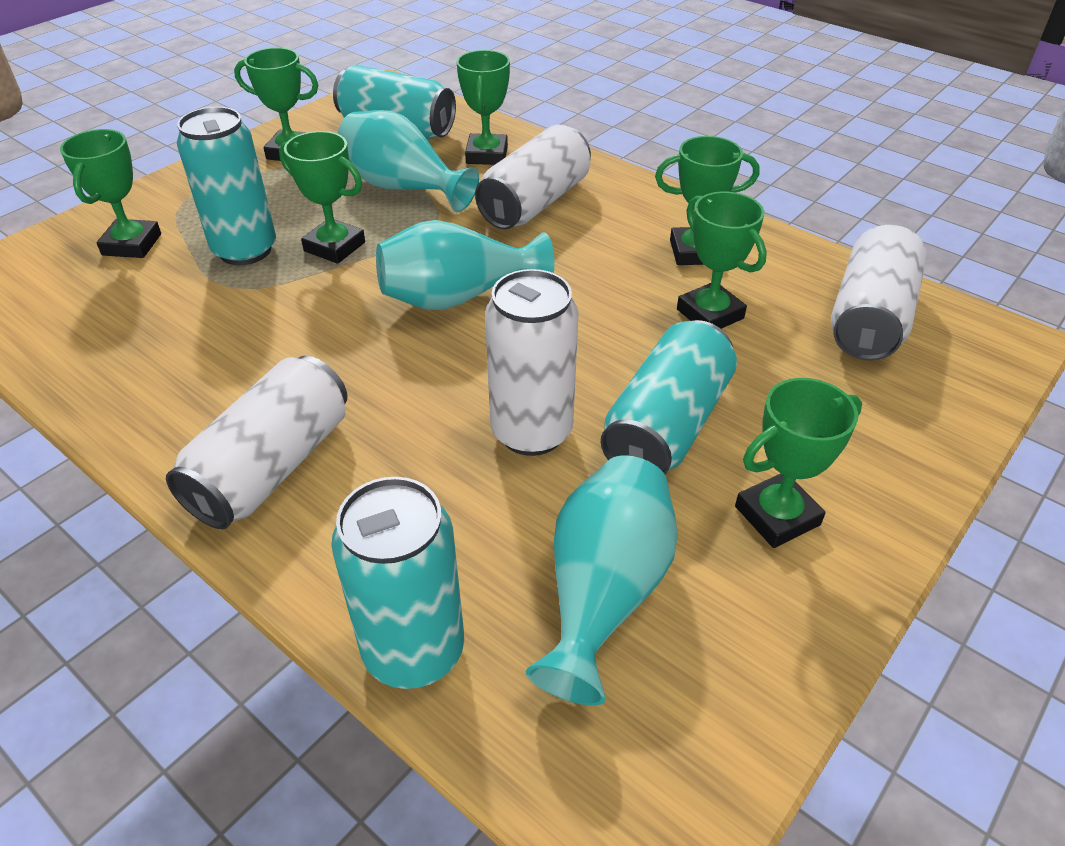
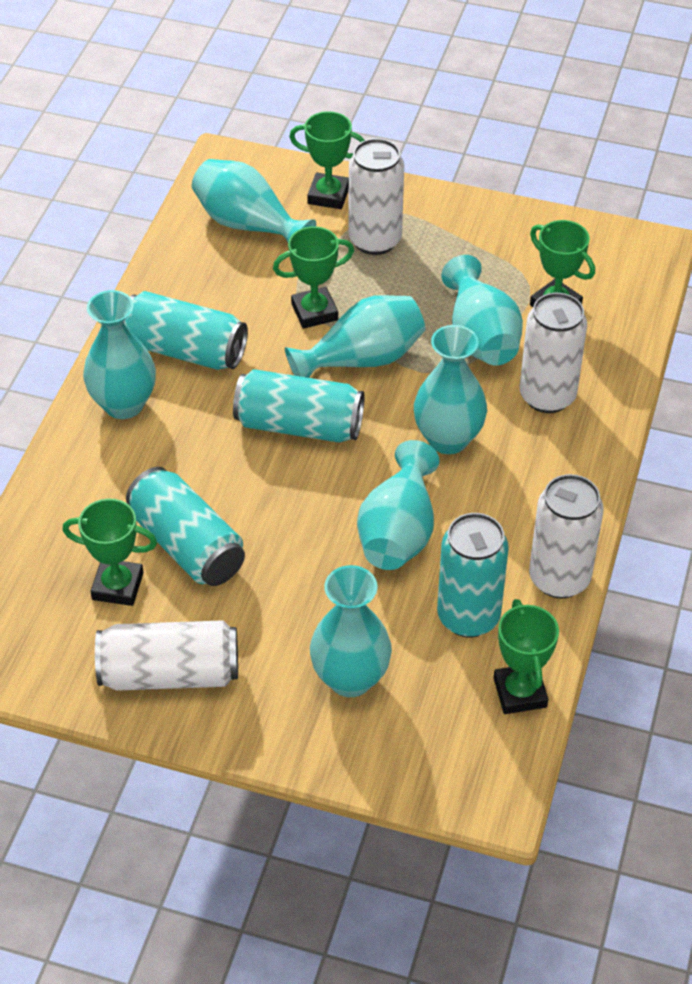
green trophy: [60,129,161,258] [234,48,318,161] [279,131,365,264] [457,50,510,165] [655,136,760,265] [677,191,767,329] [735,378,862,548] = 7 -> [63,499,157,606] [273,227,354,329] [289,111,365,209] [494,599,559,714] [530,220,595,307] = 5
turquoise vase: [337,110,479,212] [376,220,554,310] [526,455,678,706] = 3 -> [83,290,156,419] [192,159,316,242] [285,295,425,378] [310,565,392,697] [357,440,440,570] [414,325,487,454] [441,255,523,365] = 7

